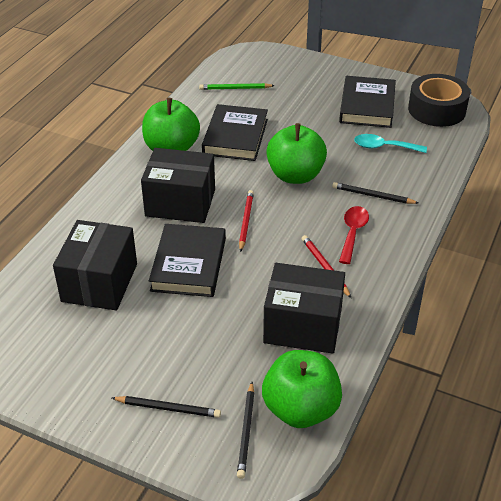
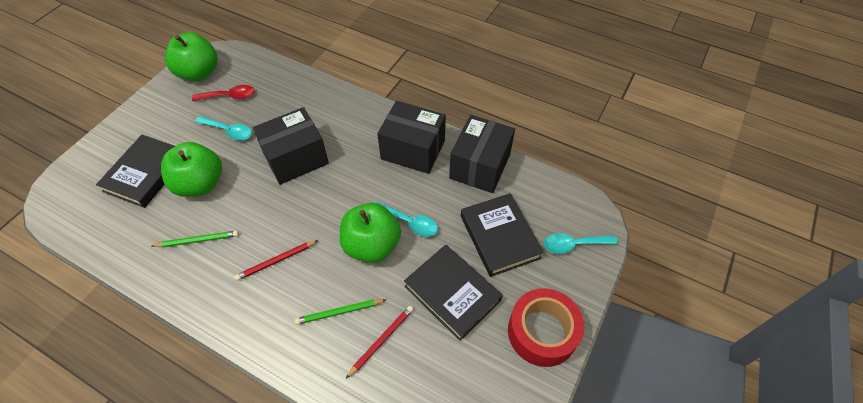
black pencil: [112,396,221,418] [237,382,254,479] [332,182,418,204] = 3 -> none = 0
black tape: [408,74,470,127] = 1 -> none = 0
green pencil: [199,83,275,90] = 1 -> [152,231,239,247] [294,299,386,325] = 2
red tape: none = 0 -> [508,288,584,367] = 1
turquoise spoon: [354,134,427,153] = 1 -> [195,116,252,140] [375,202,438,237] [544,233,618,254] = 3

